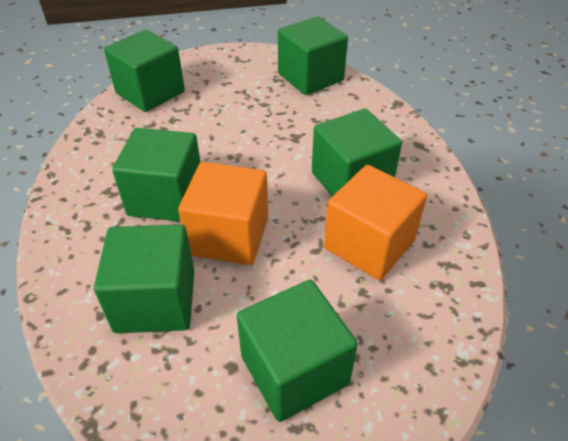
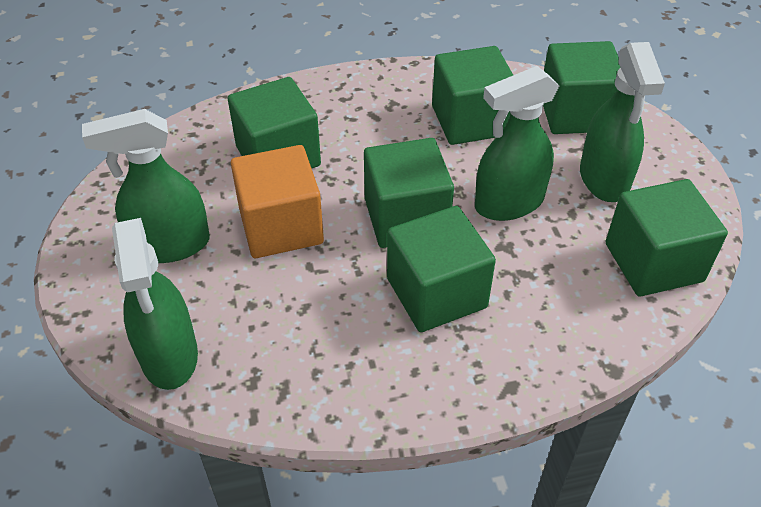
green spray bottle: none = 0 -> [82,109,210,263] [112,218,198,390] [475,66,559,221] [580,42,665,202] = 4
orange cube: [178,162,268,265] [324,165,427,280] = 2 -> [231,145,324,258] = 1

